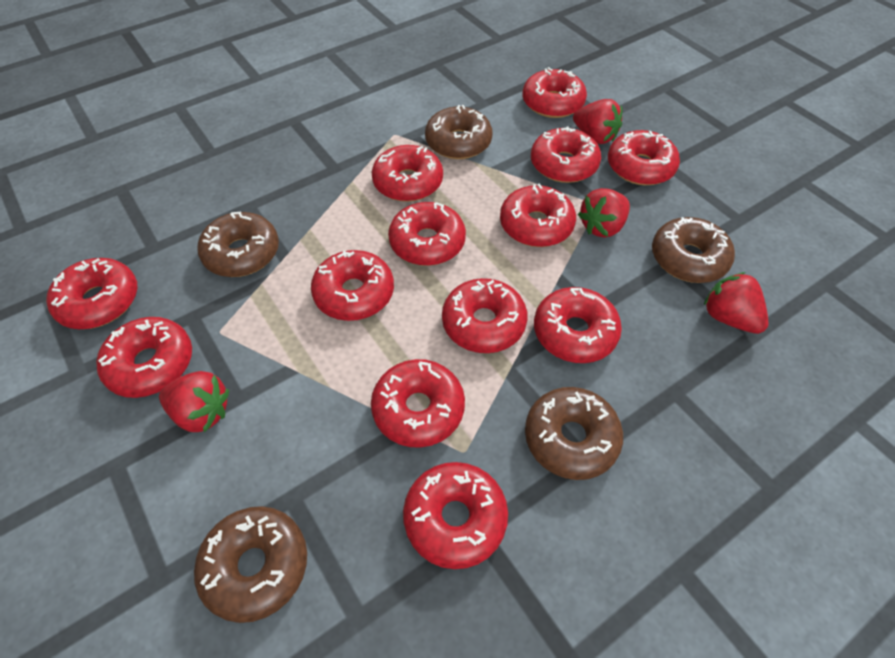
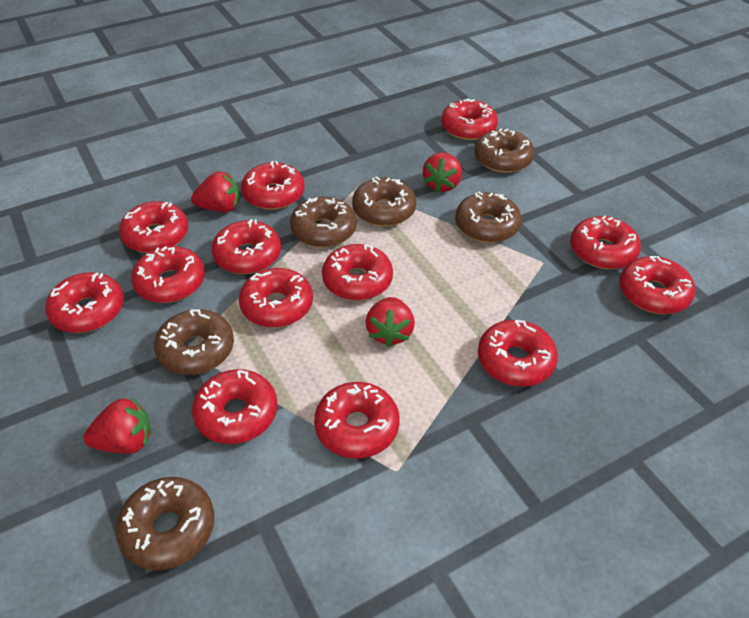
brown donut: [194,506,307,623] [197,211,279,277] [425,105,493,159] [525,387,623,480] [652,217,735,283] = 5 -> [116,477,214,570] [154,309,234,375] [290,197,356,248] [352,176,416,226] [455,191,522,243] [474,128,534,173] = 6

